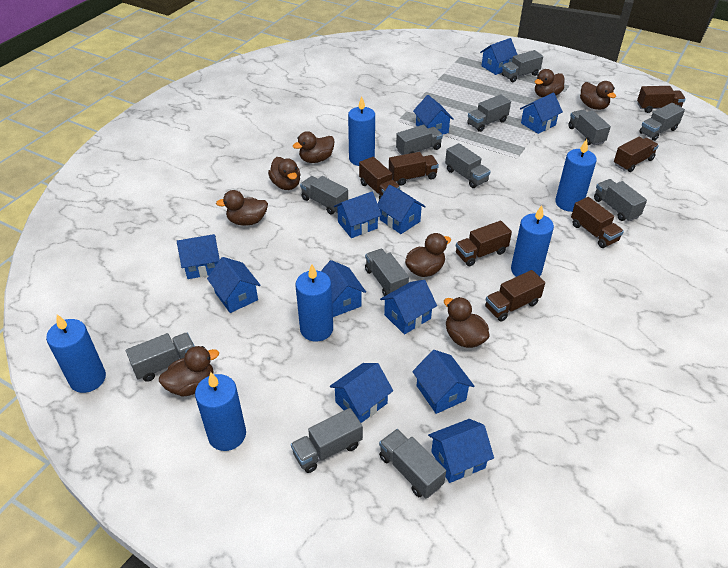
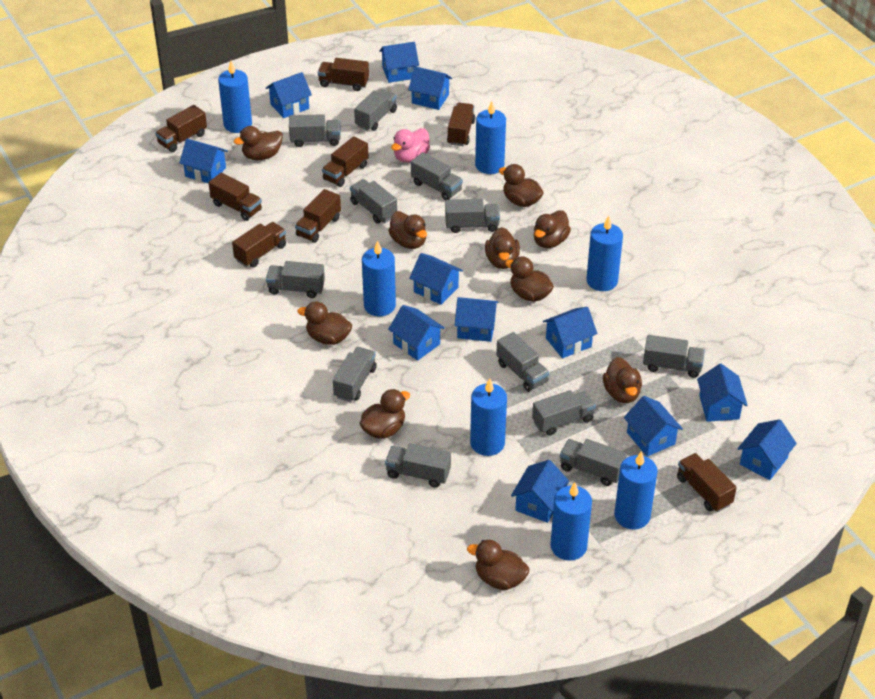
blue candle: [46,314,106,393] [195,372,246,451] [295,264,333,342] [348,96,375,166] [511,205,554,277] [555,139,597,212] = 6 -> [218,61,252,133] [362,240,396,316] [470,378,507,456] [475,101,506,174] [550,482,592,561] [586,216,623,291] [614,451,658,529] = 7
brown duck: [159,346,219,397] [216,190,268,226] [268,157,301,190] [293,131,335,163] [405,233,451,277] [444,297,489,348] [535,69,564,98] [580,81,616,110] = 8 -> [234,126,283,160] [297,301,352,345] [360,389,410,439] [388,211,427,249] [467,540,530,590] [485,227,520,269] [499,164,544,207] [505,257,554,302] [534,210,571,248] [603,357,642,403] = 10
brown truck: [359,157,400,200] [389,152,439,186] [456,221,512,266] [485,270,545,322] [571,197,624,248] [614,137,659,172] [637,86,686,113] = 7 -> [155,105,207,152] [209,173,262,221] [232,222,286,268] [295,189,341,243] [318,58,369,91] [322,136,369,187] [447,103,475,146] [677,453,737,512] = 8
pink duck: none = 0 -> [391,128,430,163] = 1

